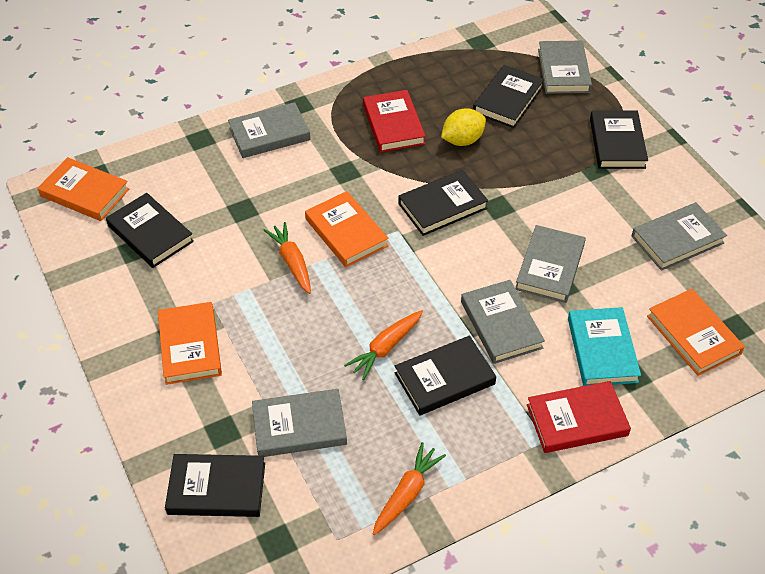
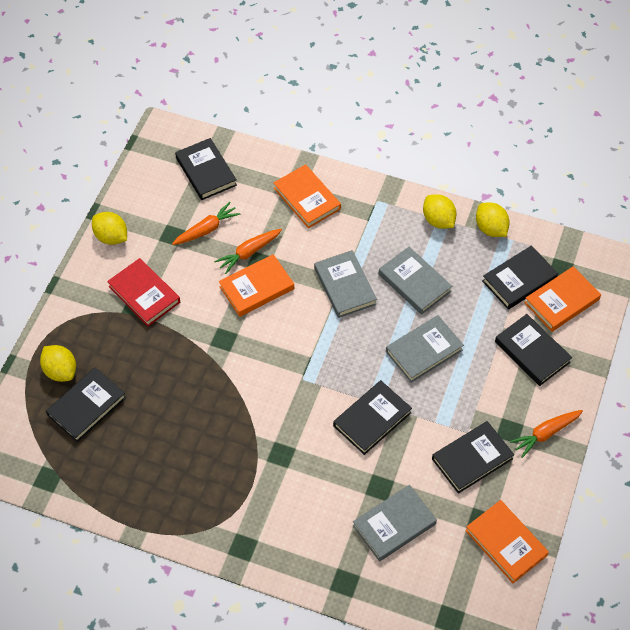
grey book: [228,102,311,158] [252,389,347,457] [461,280,545,364] [515,225,586,303] [538,41,592,94] [632,202,727,271] = 6 -> [314,250,377,318] [353,485,437,562] [379,247,452,315] [386,315,464,383] = 4
red book: [363,90,426,153] [527,381,631,453] = 2 -> [107,258,180,326] = 1
turquoise book: [568,307,641,386] = 1 -> none = 0
yellow lemon: [441,108,486,146] = 1 -> [40,345,76,382] [92,212,127,245] [423,194,457,229] [476,203,510,237] = 4

